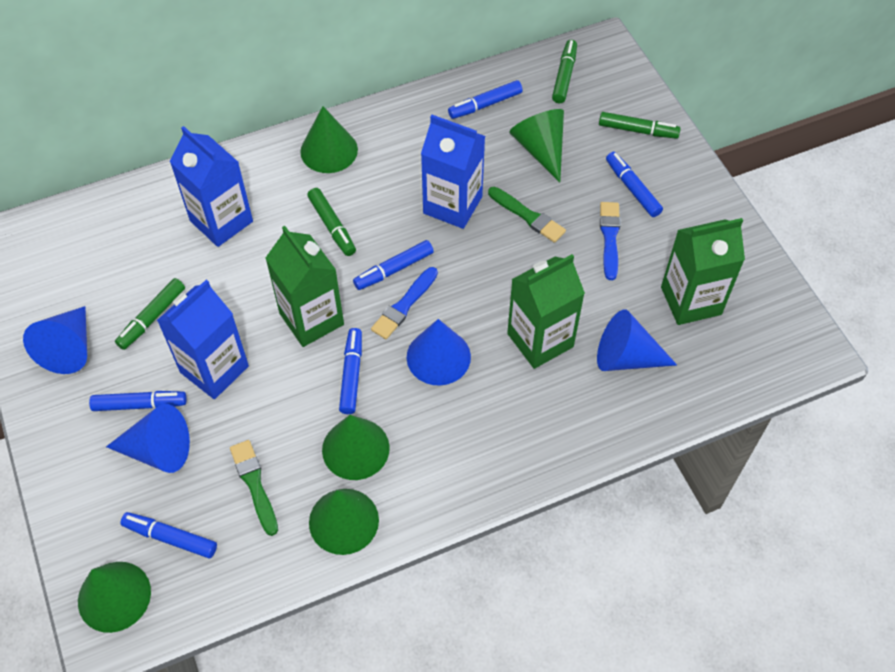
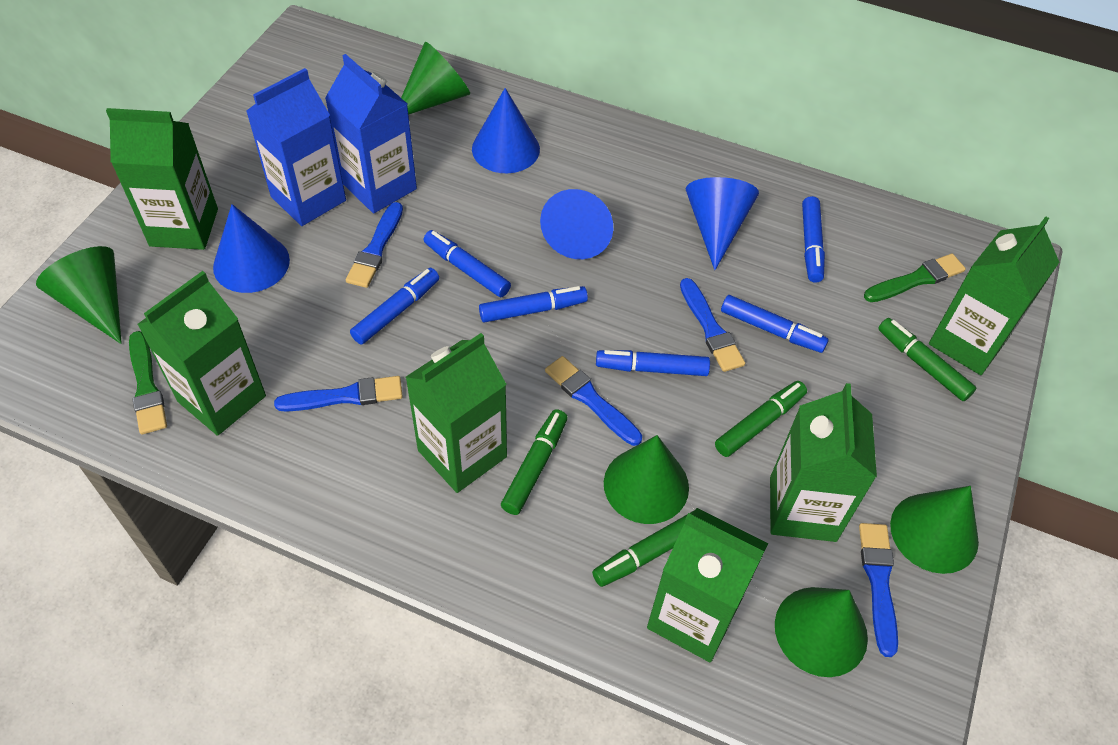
blue brush: [371,267,438,339] [600,202,621,280] = 2 -> [274,376,403,412] [346,202,403,288] [545,356,642,446] [680,278,745,372] [859,523,898,657] = 5
blue carton: [157,280,249,399] [170,126,253,247] [421,115,485,229] = 3 -> [246,68,346,226] [325,54,417,213] = 2
green carton: [265,226,344,347] [507,254,585,369] [661,218,745,325] = 3 -> [106,108,218,250] [137,271,266,436] [405,333,507,493] [647,508,768,662] [770,383,877,542] [929,216,1060,375] = 6

